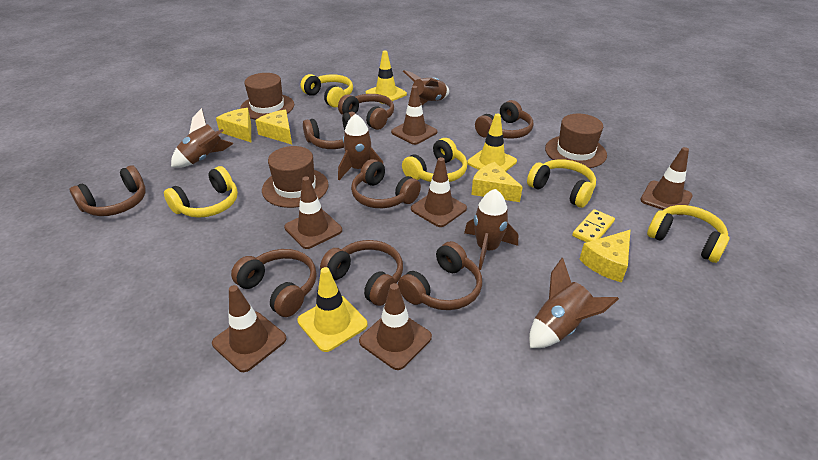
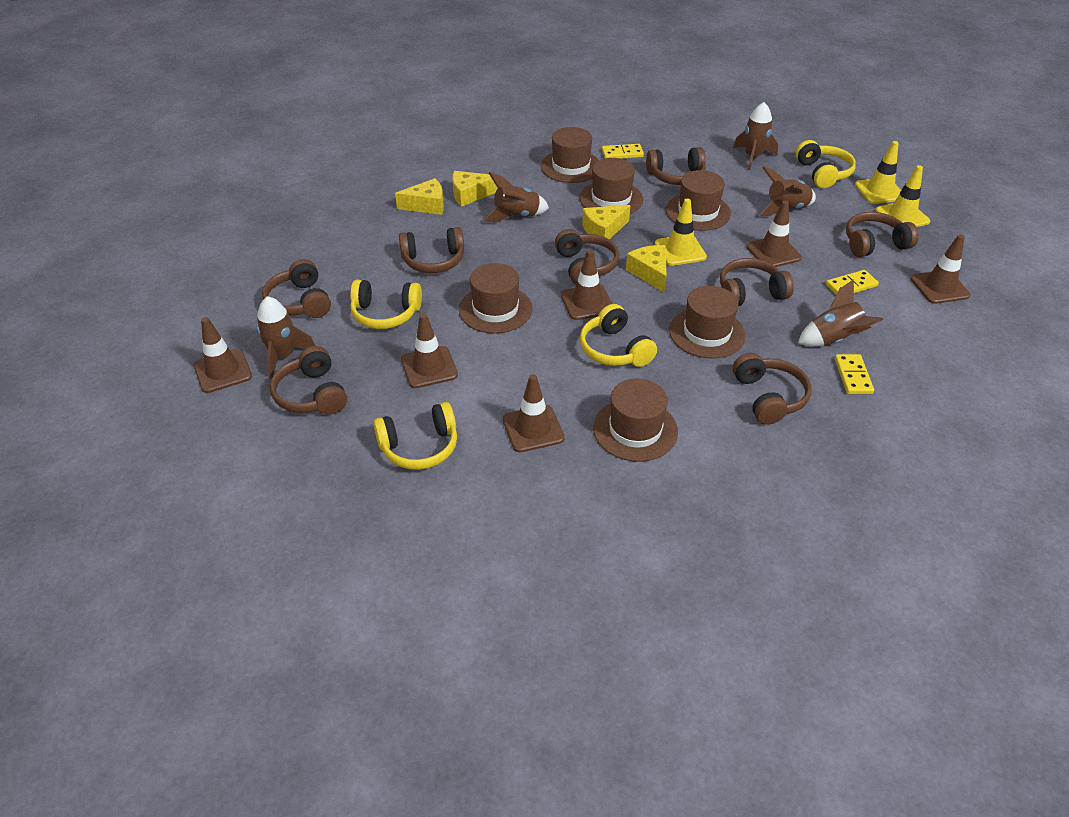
brown hat: [240,73,294,120] [262,146,329,208] [545,114,607,168] = 3 -> [459,263,532,334] [541,127,599,183] [580,158,643,214] [593,379,678,462] [666,170,731,231] [669,286,746,359] = 6
yellow domino: [572,209,615,242] = 1 -> [602,144,644,159] [826,270,879,294] [835,354,874,394] = 3
yellow headphones: [164,166,238,218] [301,74,353,107] [402,138,467,182] [527,159,596,208] [647,205,729,263] = 5 -> [350,280,422,329] [373,402,457,470] [580,304,657,367] [795,140,856,188] = 4

